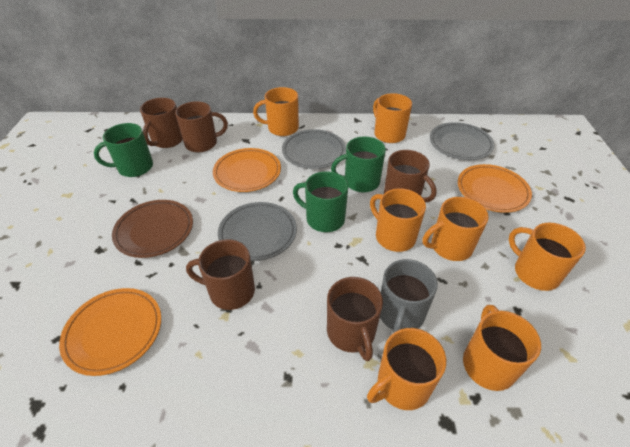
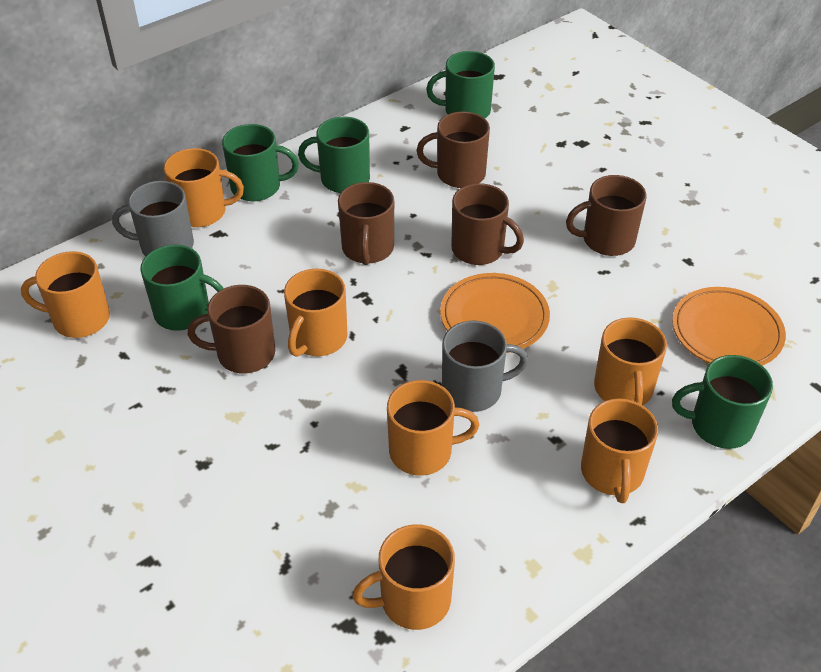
brown plate: [112,200,193,258] = 1 -> none = 0
green mug: [94,123,153,177] [293,171,348,232] [331,136,386,192] = 3 -> [140,245,224,331] [222,124,299,201] [298,117,370,193] [426,51,495,118] [672,355,773,449] = 5
grey mug: [380,259,438,334] = 1 -> [112,181,194,256] [442,321,528,412] = 2
grey plate: [218,202,297,261] [282,129,346,169] [430,122,494,160] = 3 -> none = 0
orange plate: [59,288,161,376] [213,148,281,192] [458,164,532,213] = 3 -> [440,273,550,353] [672,287,786,366] = 2

